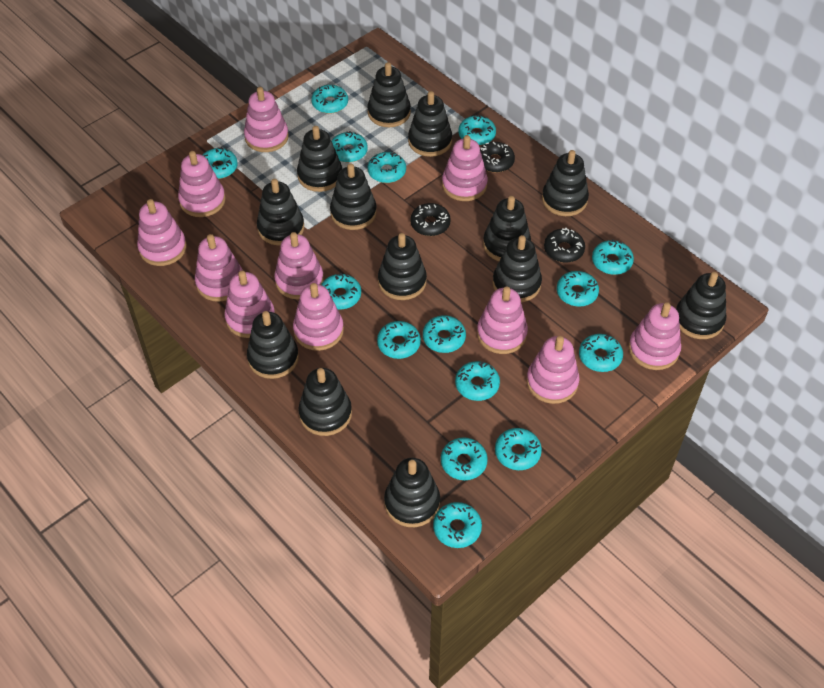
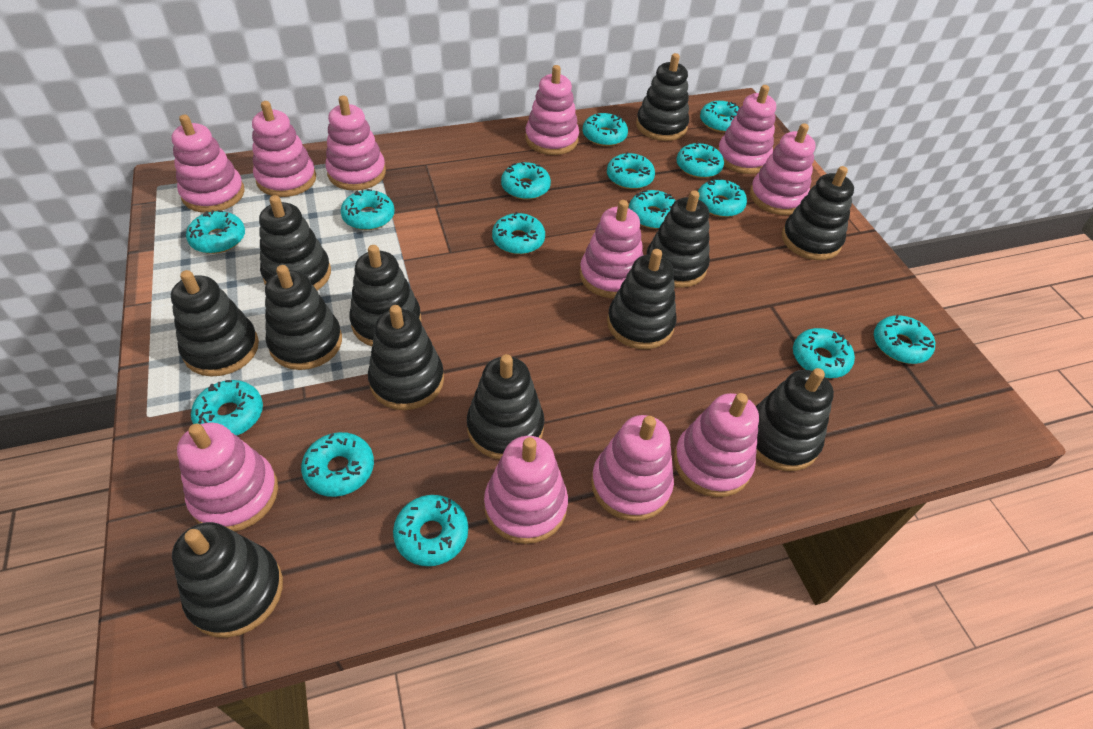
black donut: [410,203,451,236] [480,142,515,172] [544,228,585,263] = 3 -> none = 0
black stacking toy: [247,311,299,379] [257,179,304,245] [297,126,342,192] [298,368,352,436] [330,163,377,230] [367,62,411,127] [378,233,427,300] [384,458,440,527] [408,91,452,157] [483,196,531,261] [493,235,542,302] [542,150,589,216] [676,272,727,339] = 13 -> [171,270,259,377] [172,522,283,638] [259,195,331,290] [265,265,342,370] [349,245,421,346] [368,305,444,410] [467,354,545,459] [607,249,676,349] [636,53,689,141] [646,190,710,288] [756,368,834,471] [782,166,854,260] = 12

